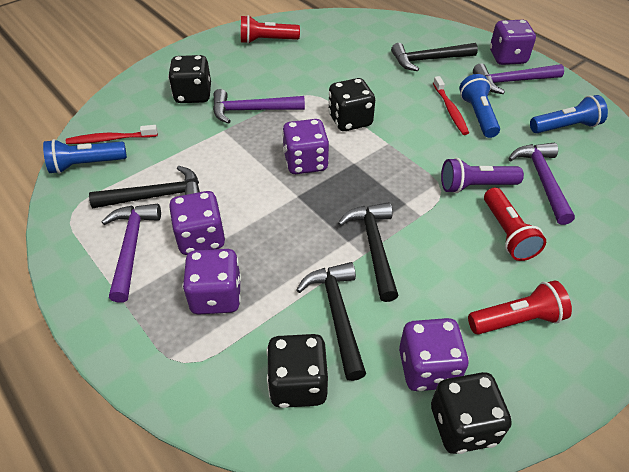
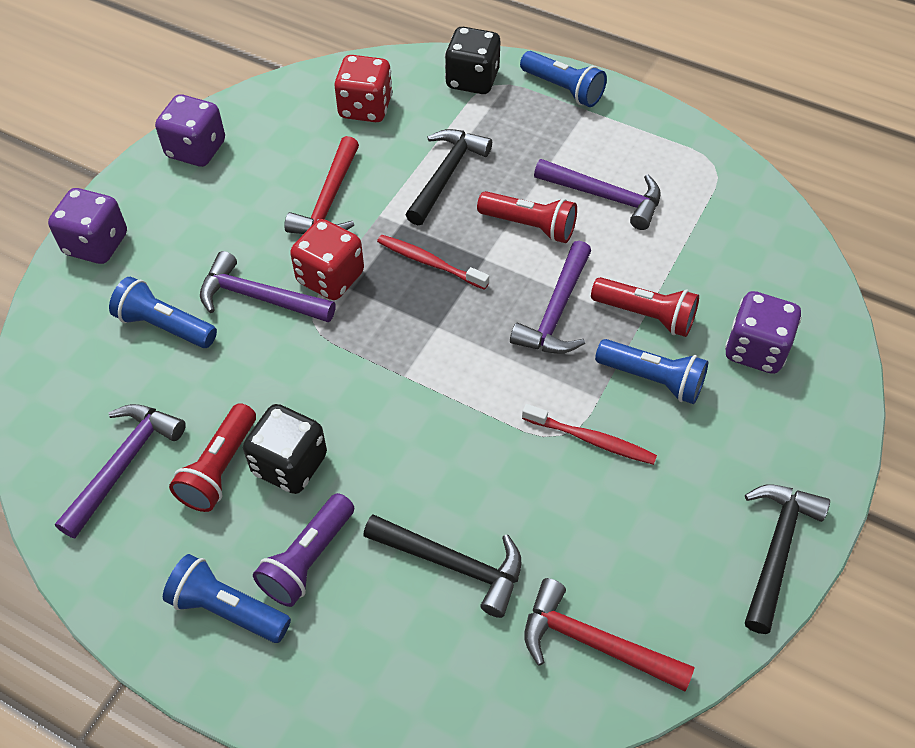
black dice: [168,55,211,103] [267,334,328,408] [328,78,375,131] [431,372,512,454] = 4 -> [243,404,327,494] [445,27,500,94] = 2
black hammer: [89,166,200,208] [296,262,366,381] [338,202,399,302] [391,43,478,71] = 4 -> [363,514,521,618] [406,129,492,225] [745,485,830,634] = 3
blue flashlight: [43,139,127,174] [459,74,500,138] [530,95,608,133] = 3 -> [109,277,217,348] [163,554,291,643] [520,51,607,107] [595,339,708,404] = 4
purple dice: [169,191,226,255] [182,249,241,315] [282,119,329,174] [399,318,469,391] [490,20,536,65] = 5 -> [48,188,127,264] [155,94,225,167] [725,291,802,374] = 3
red dice: none = 0 -> [290,219,364,300] [334,55,393,122] = 2
red hammer: none = 0 -> [284,136,359,234] [524,578,695,692] = 2

